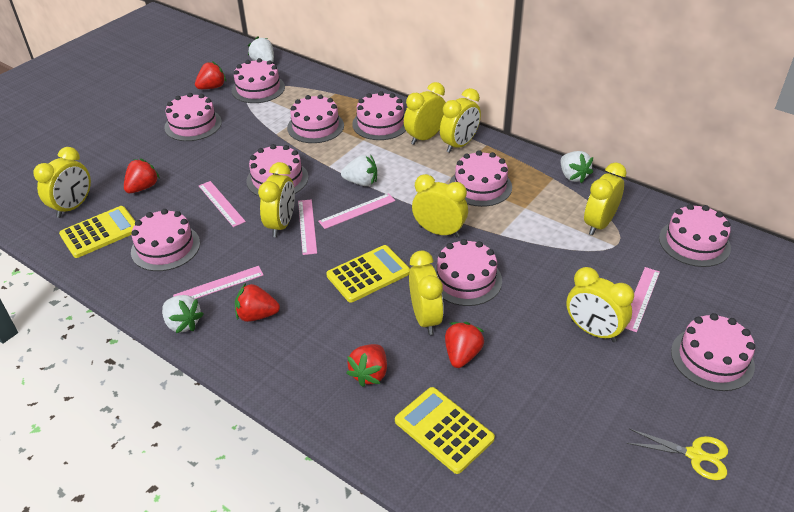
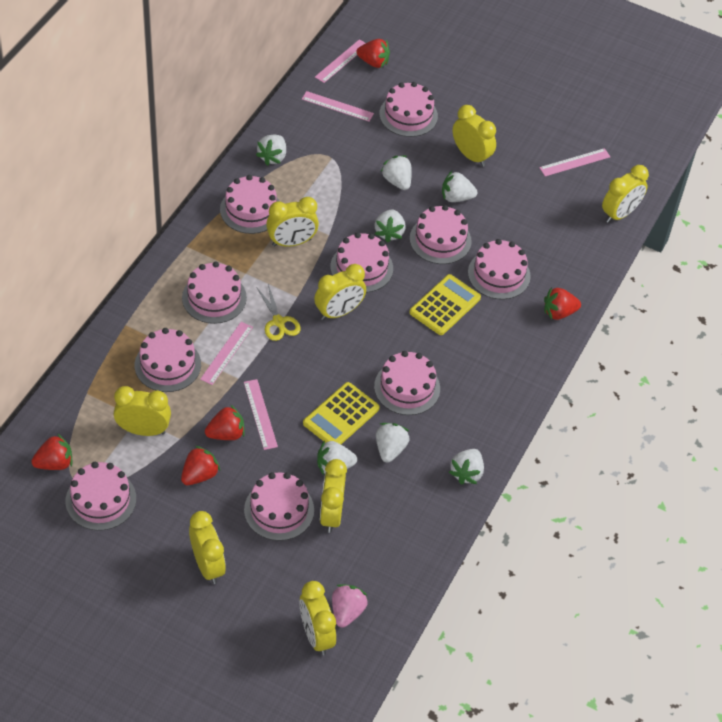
pink strawberry: none = 0 -> [332,584,368,628] = 1
white strawberry: [162,295,204,333] [248,36,274,63] [341,155,377,186] [560,151,593,183] = 4 -> [256,135,286,166] [317,440,357,476] [375,210,406,243] [376,423,410,463] [381,155,412,190] [442,171,477,202] [449,449,484,484] = 7
yellow calculator: [59,206,135,258] [326,245,410,303] [395,387,495,474] = 3 -> [303,382,380,444] [410,274,481,335] = 2

